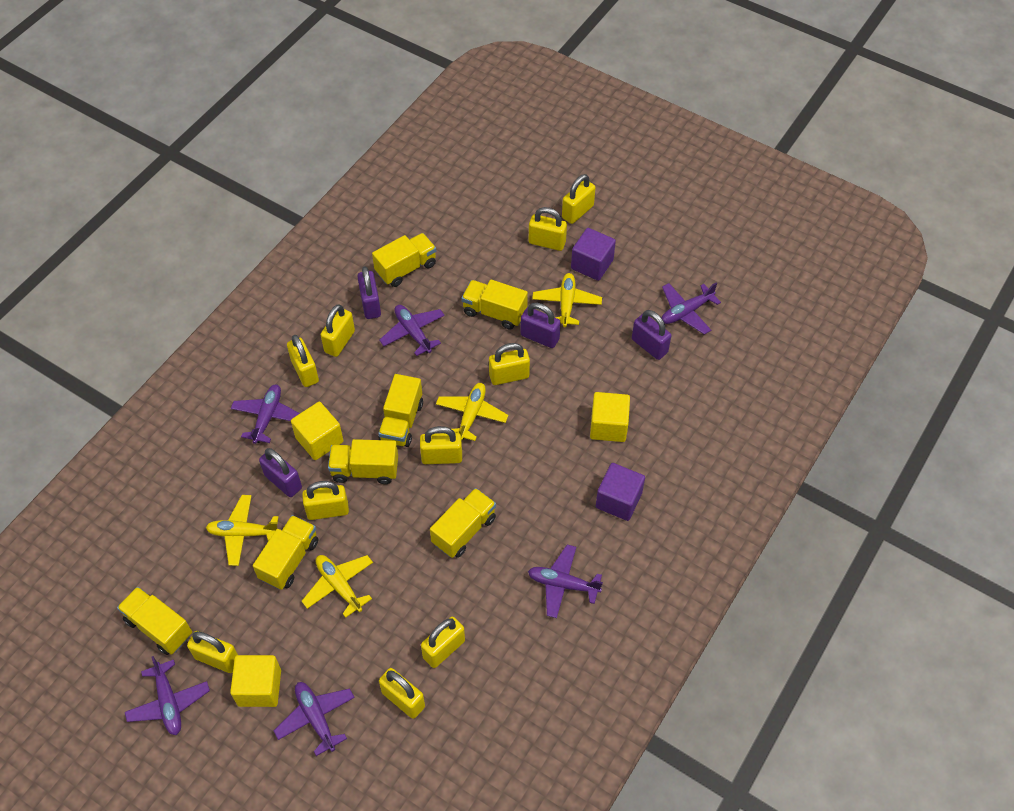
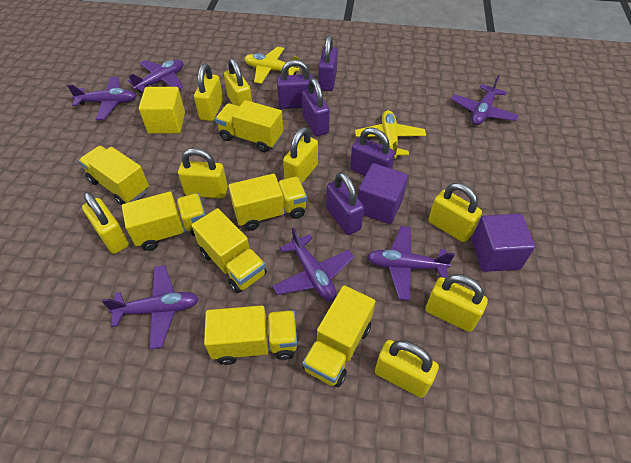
purple padlock: [259,448,302,497] [357,266,381,319] [521,303,561,348] [632,310,671,360] = 4 -> [277,60,314,109] [302,78,330,136] [319,35,338,91] [326,172,364,235] [350,127,395,176] = 5
yellow cube: [230,655,281,707] [291,402,343,460] [590,392,630,442] = 3 -> [139,87,185,134] = 1
yellow padlock: [187,631,238,673] [287,335,319,387] [302,481,349,520] [321,304,355,357] [379,668,425,719] [420,426,462,464] [421,617,465,668] [489,343,530,385] [529,207,567,251] [562,174,596,224] = 10 -> [82,192,129,254] [178,148,228,199] [194,64,223,121] [224,58,252,106] [283,127,318,183] [375,340,439,398] [425,274,488,332] [428,183,482,242] = 8
yellow plane: [206,495,278,566] [302,555,373,618] [436,383,508,441] [532,273,602,327] = 4 -> [244,47,300,84] [355,110,426,160] = 2

